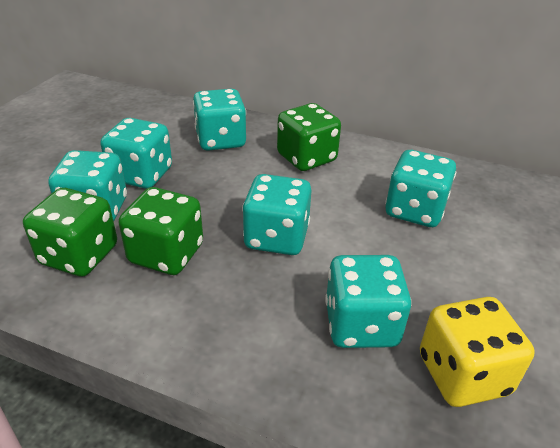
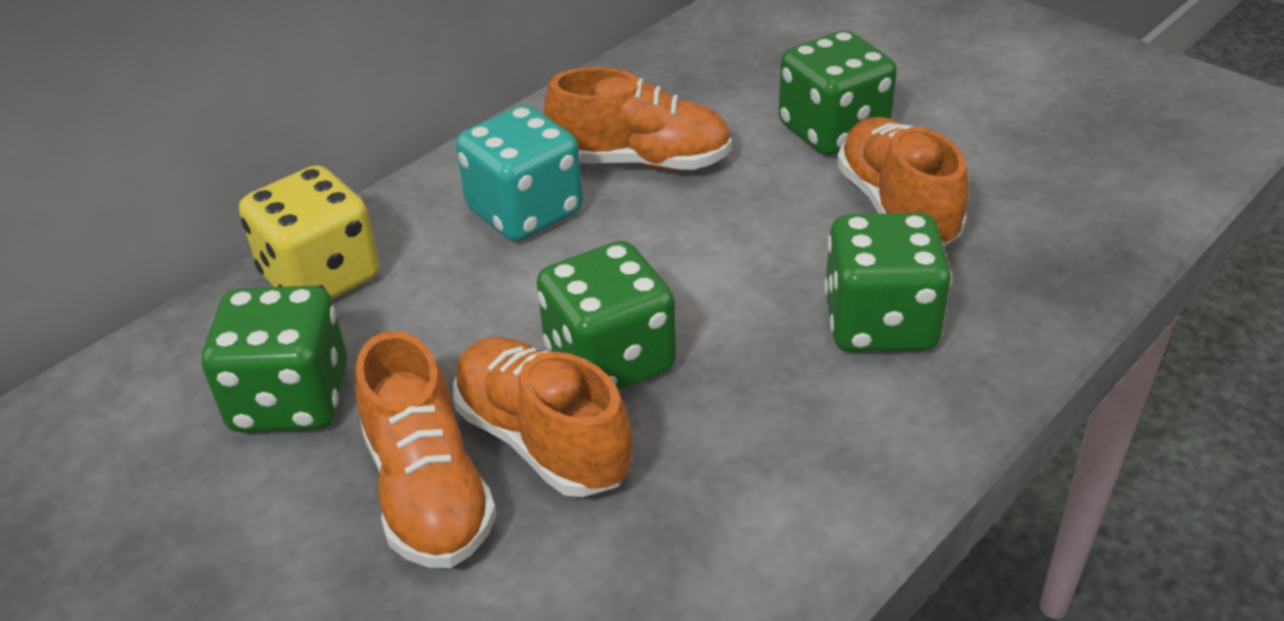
green dice: [23,188,117,277] [119,187,203,275] [277,103,341,171] = 3 -> [202,286,347,432] [537,241,676,391] [779,30,897,155] [824,213,952,352] = 4
orange shoe: none = 0 -> [355,331,497,568] [453,337,633,497] [544,67,732,170] [837,117,969,247] = 4
turquoise dice: [48,150,127,221] [100,118,172,189] [193,89,246,151] [242,174,312,255] [325,255,412,348] [385,150,456,227] = 6 -> [456,105,583,242] = 1

